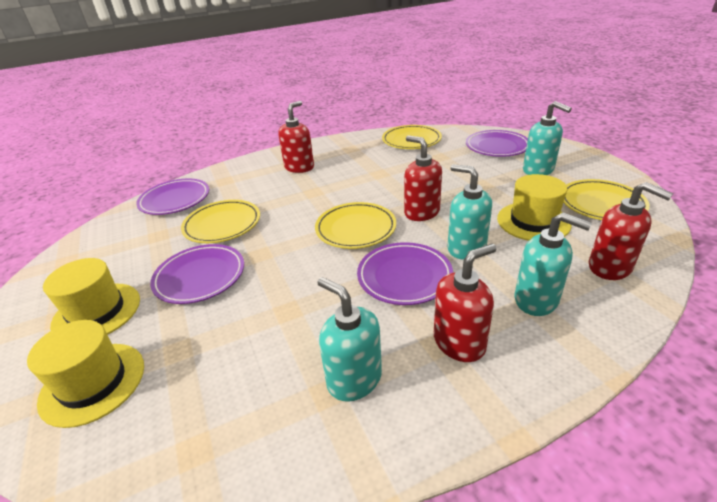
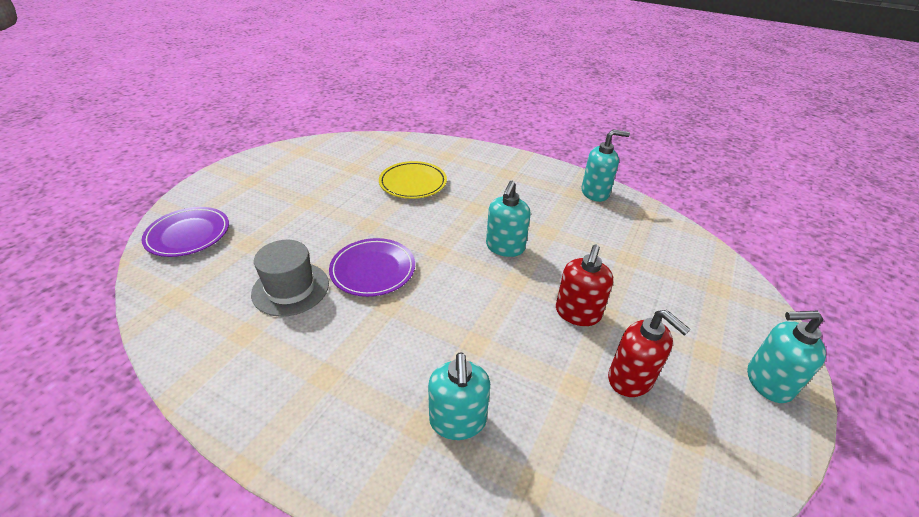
grey hat: none = 0 -> [251,240,329,317] = 1
purple plate: [136,178,209,215] [150,244,244,304] [357,242,453,305] [466,130,528,157] = 4 -> [142,207,229,257] [329,238,415,297] = 2
red soap dispenser: [278,101,314,173] [404,135,442,221] [434,244,496,362] [589,182,673,280] = 4 -> [556,244,613,326] [608,310,691,397] = 2
yellow hat: [27,320,144,428] [43,258,140,335] [497,174,572,241] = 3 -> none = 0
yellow plate: [181,200,260,243] [315,202,396,249] [382,125,442,149] [563,179,650,220] = 4 -> [379,161,447,199] = 1

